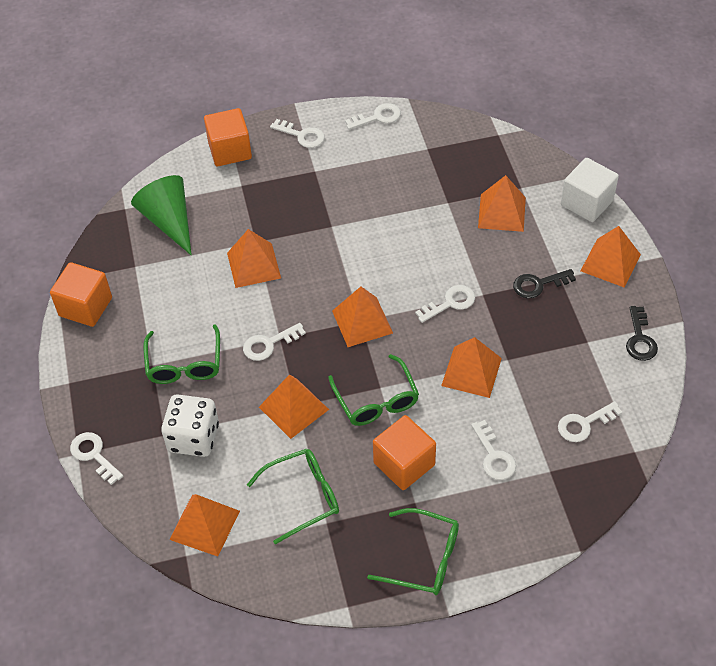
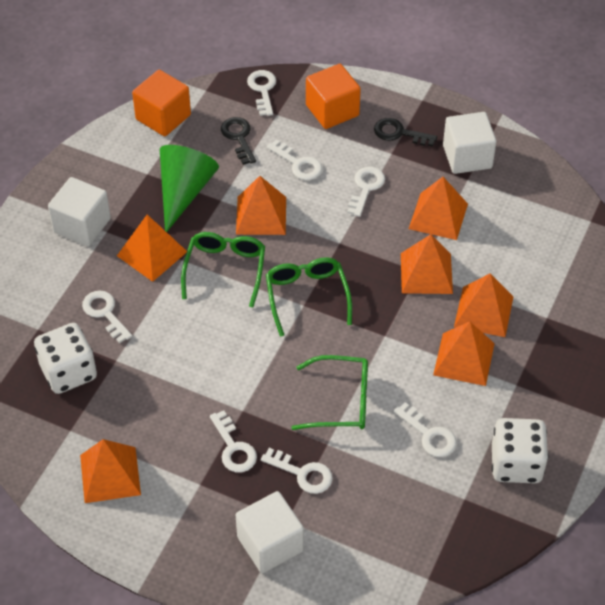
green glasses: [143,324,220,384] [247,449,339,545] [328,354,419,426] [367,508,459,595] = 4 -> [181,232,265,307] [266,257,352,337] [291,355,368,430] = 3
orange cube: [50,262,112,327] [204,108,252,166] [373,415,436,490] = 3 -> [132,70,191,136] [306,64,361,129] = 2
white cube: [561,158,619,222] = 1 -> [48,177,111,246] [236,491,304,573] [443,112,497,174] = 3
white dice: [161,394,219,457] = 1 -> [34,323,97,394] [492,418,548,483] = 2

